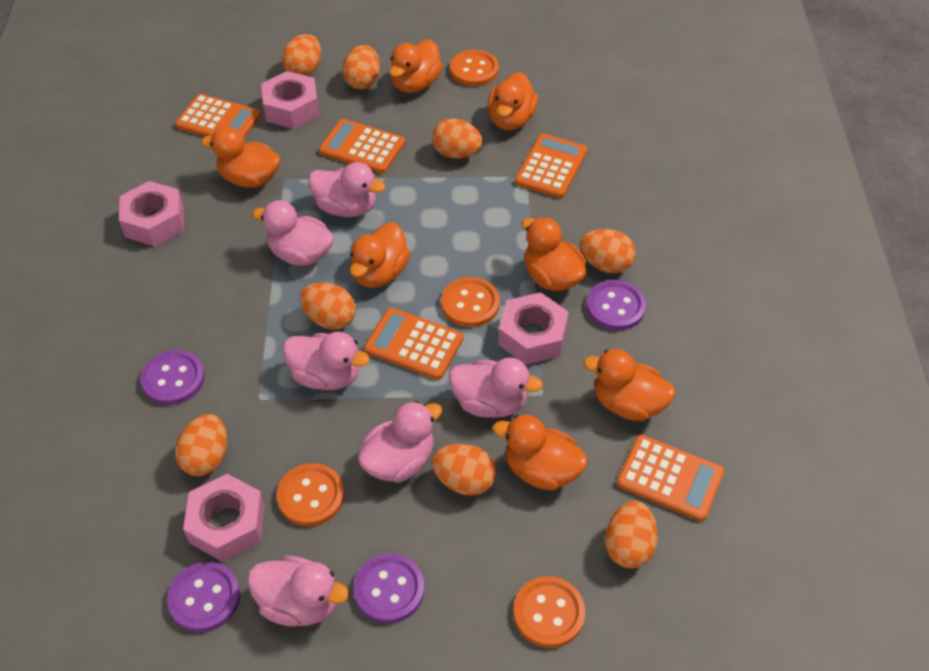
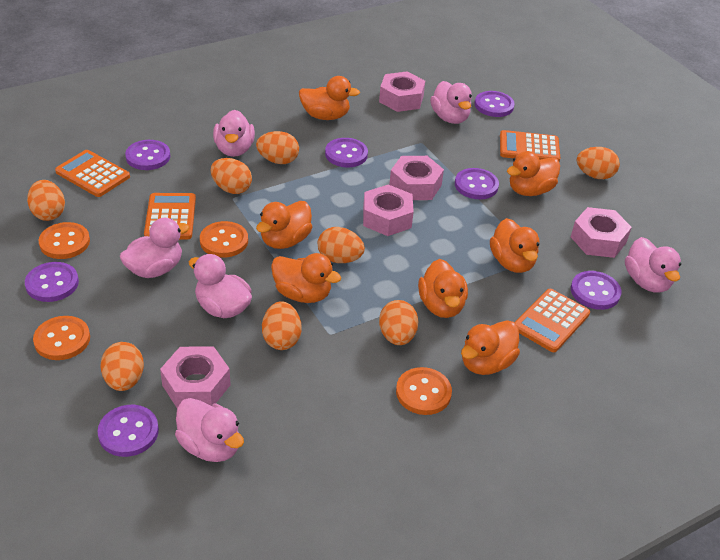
orange calculator: [175,94,261,139] [319,119,405,174] [364,308,463,380] [515,134,587,198] [617,435,725,521] = 5 -> [55,150,130,197] [144,193,196,239] [500,130,560,162] [514,289,590,352] = 4
pink nut: [119,181,184,247] [183,474,265,562] [261,71,319,129] [498,292,569,365] = 4 -> [160,346,231,408] [363,185,414,236] [379,71,425,112] [389,156,444,200] [571,207,632,258] = 5
purple button: [141,350,205,405] [167,562,240,632] [354,554,424,623] [587,280,646,331] = 4 -> [25,262,79,302] [97,405,159,457] [125,140,170,170] [325,138,368,167] [455,168,499,199] [475,91,515,117] [571,271,621,310] = 7

